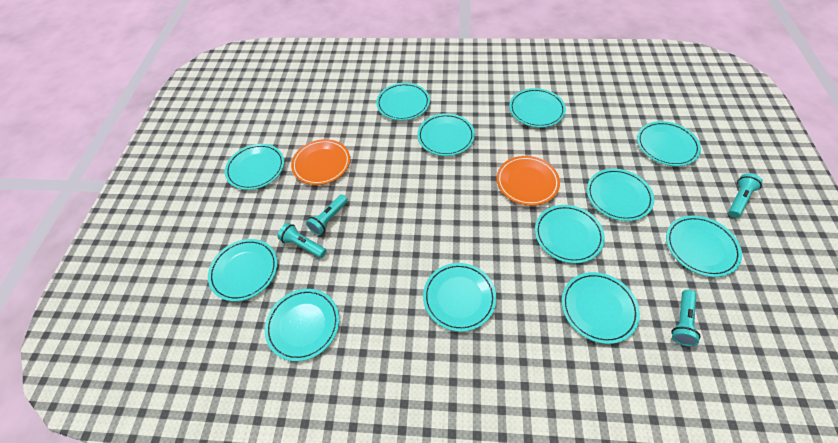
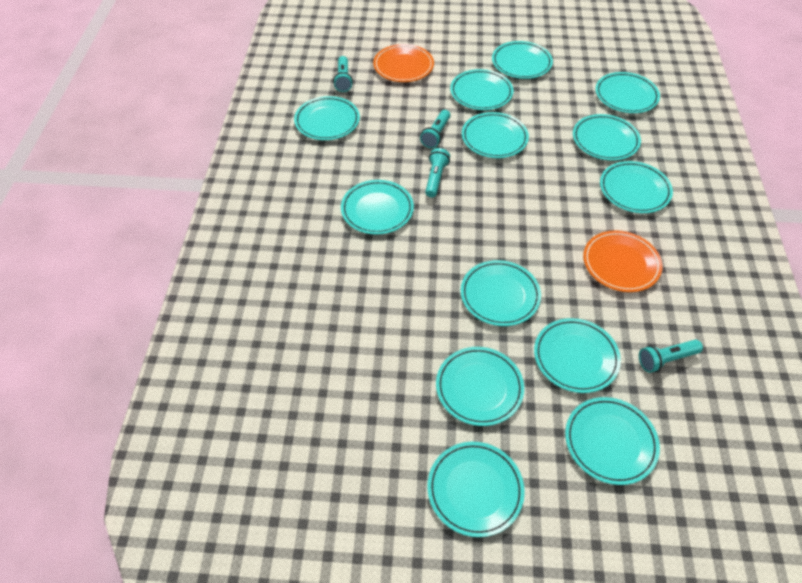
turquoise plate: [208,239,277,301] [225,144,284,190] [265,289,339,361] [376,83,430,121] [417,114,475,156] [423,263,496,332] [509,88,566,128] [535,205,605,263] [562,272,640,344] [587,169,654,221] [637,121,701,166] [666,216,742,277] = 12 -> [294,96,360,140] [341,180,414,235] [427,442,525,537] [436,347,524,426] [450,69,513,110] [461,260,541,326] [462,112,529,158] [492,41,553,79] [534,318,621,393] [565,397,660,485] [573,114,641,161] [595,72,660,113] [600,161,673,213] = 13

